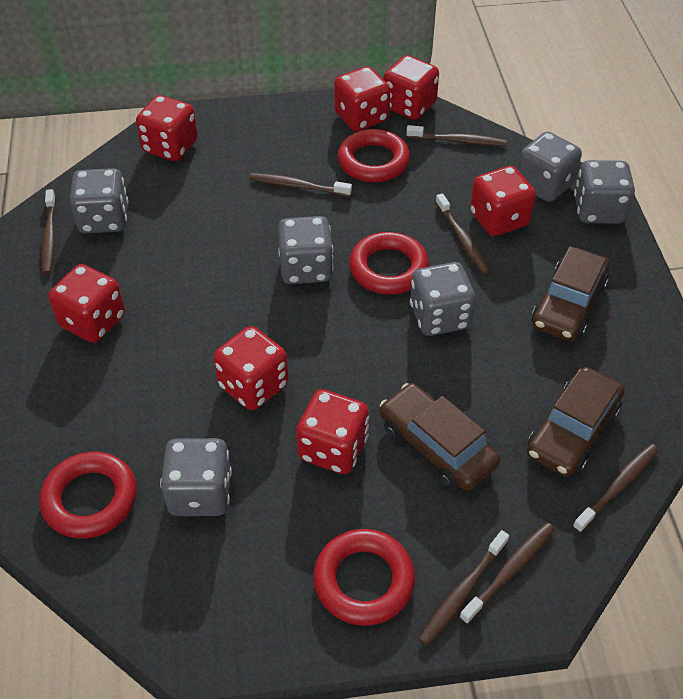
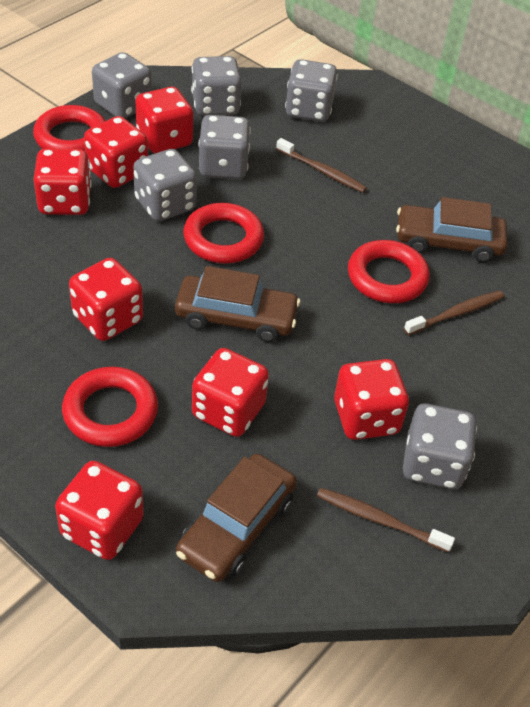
brown toothbrush: [41,189,56,274] [250,173,352,197] [406,125,507,146] [419,530,509,646] [435,193,490,275] [459,522,555,624] [573,444,659,533] = 7 -> [276,138,367,193] [317,488,455,552] [404,291,504,335] = 3

